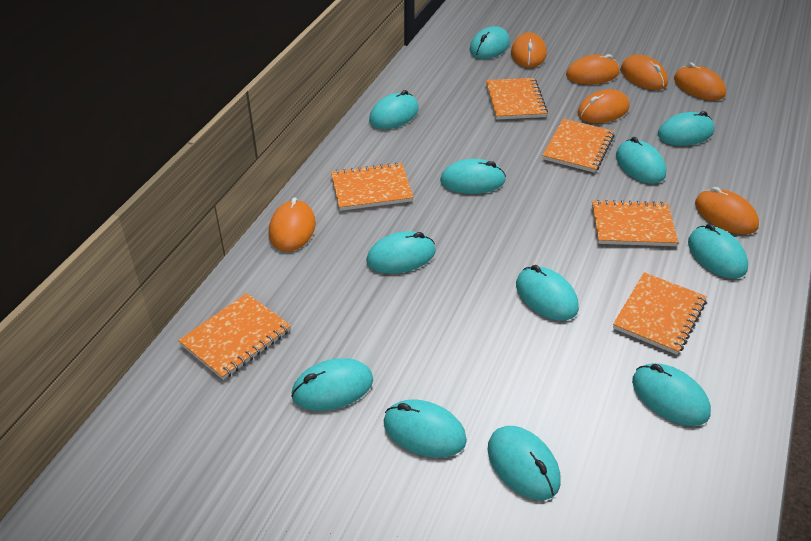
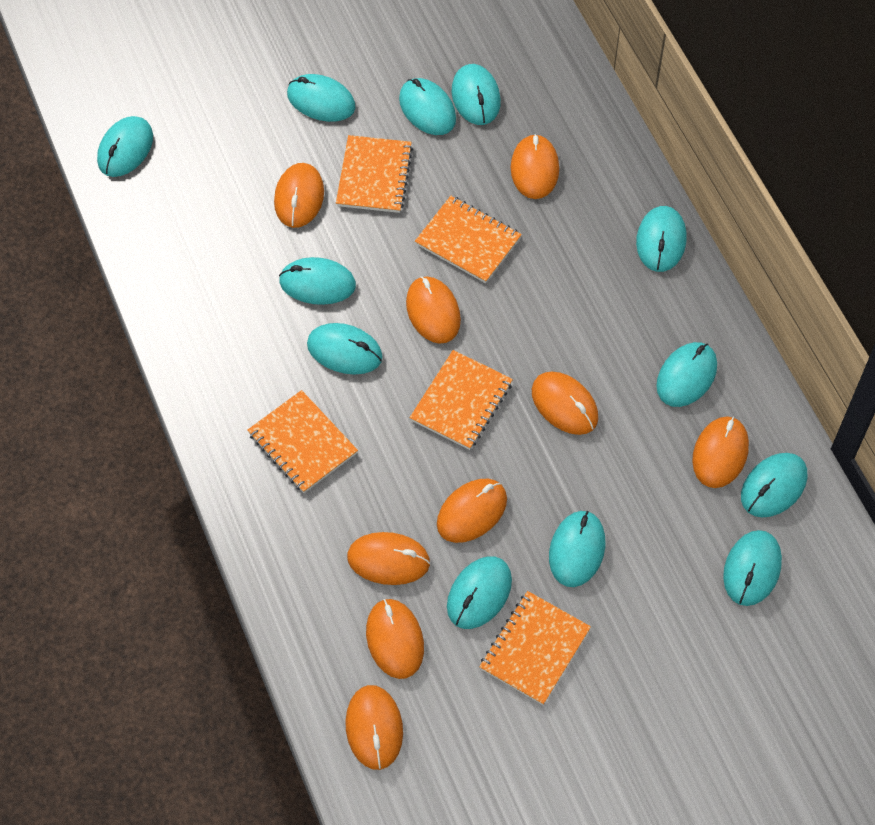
orange mouse: [269,197,316,252] [511,32,547,68] [566,54,620,84] [577,89,630,123] [621,55,668,90] [674,62,726,101] [695,187,759,235] = 7 -> [274,163,324,228] [345,685,403,770] [347,532,430,585] [366,599,424,679] [406,276,461,344] [437,479,507,543] [511,134,559,199] [532,372,598,435] [692,416,749,488] = 9
orange notebook: [178,293,291,380] [331,162,413,211] [486,78,548,120] [542,119,615,173] [592,200,678,246] [613,272,707,355] = 6 -> [247,390,358,493] [336,135,413,213] [409,350,513,450] [415,196,522,283] [479,591,591,705] = 5

